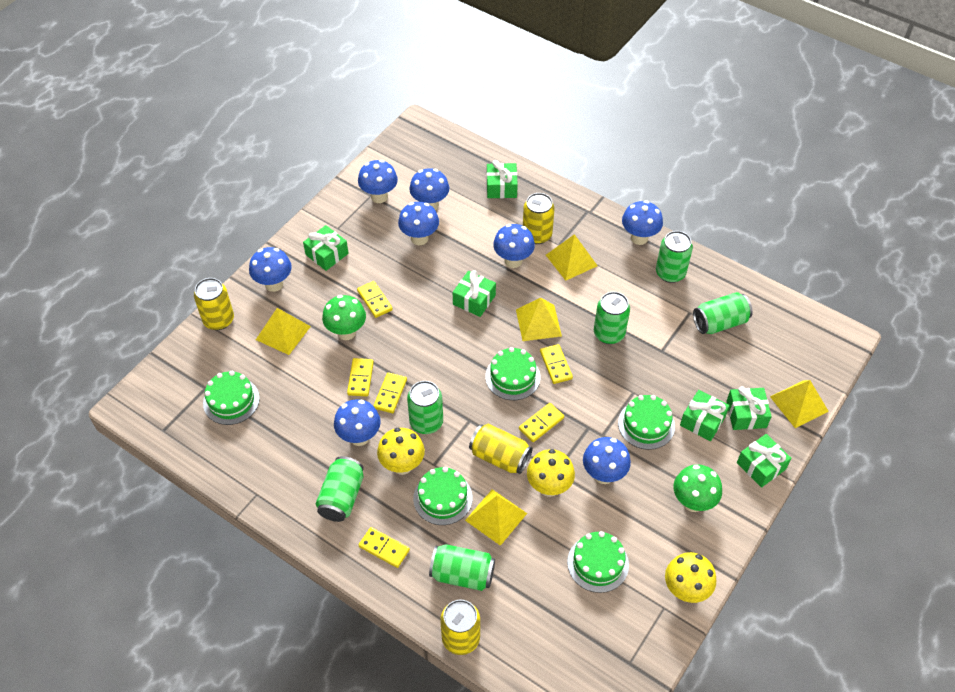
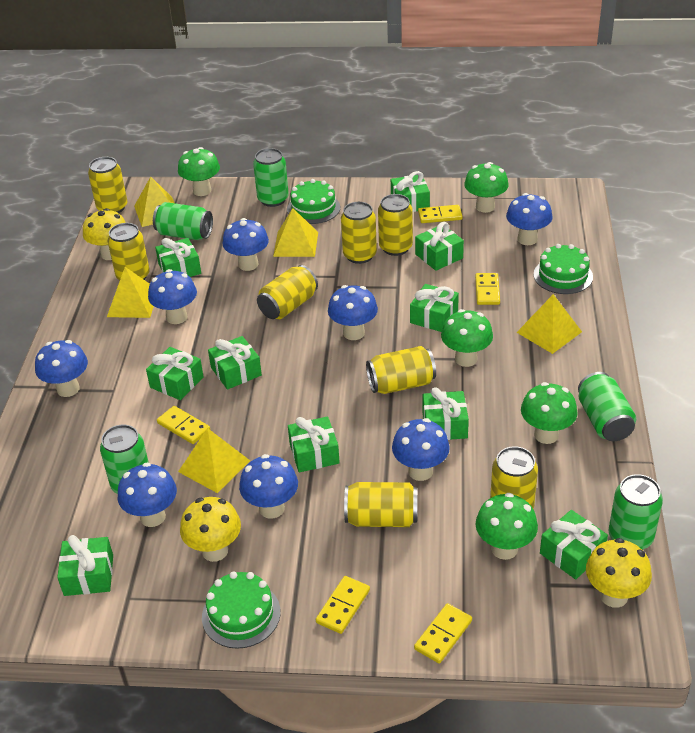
green cake: [203,371,260,425] [413,467,473,525] [486,347,540,400] [567,531,629,593] [618,395,675,450] = 5 -> [202,571,281,649] [287,179,340,224] [534,244,593,294] = 3
green can: [316,456,364,522] [407,381,443,434] [429,544,495,591] [594,292,630,344] [656,231,693,283] [693,292,753,334] = 6 -> [100,425,149,494] [153,202,213,240] [253,148,289,207] [578,372,636,441] [609,474,663,550] = 5
green gift: [303,225,349,271] [453,270,496,317] [487,160,518,198] [680,390,730,441] [726,386,772,430] [737,434,791,488] = 6 -> [57,535,113,596] [146,347,204,400] [155,238,201,277] [208,336,262,389] [288,416,340,472] [391,171,430,212] [410,284,459,332] [415,222,464,271] [423,387,469,440] [540,510,608,579] = 10
green mushroom: [322,295,366,340] [673,464,722,512] = 2 -> [178,147,220,196] [441,309,493,367] [464,162,509,213] [475,493,538,560] [521,382,578,444] = 5
yellow can: [194,278,234,330] [440,600,480,655] [469,424,532,474] [523,193,555,244] = 4 -> [88,157,127,213] [108,223,150,280] [257,265,318,319] [341,202,377,264] [344,482,417,527] [366,346,436,394] [378,194,413,256] [490,446,538,509] = 8
yellow domino: [347,358,374,397] [357,281,393,318] [359,527,410,568] [373,372,407,413] [519,403,564,442] [540,344,573,384] = 6 -> [157,406,210,444] [316,576,370,634] [414,603,472,663] [418,205,463,223] [475,273,500,305] = 5

